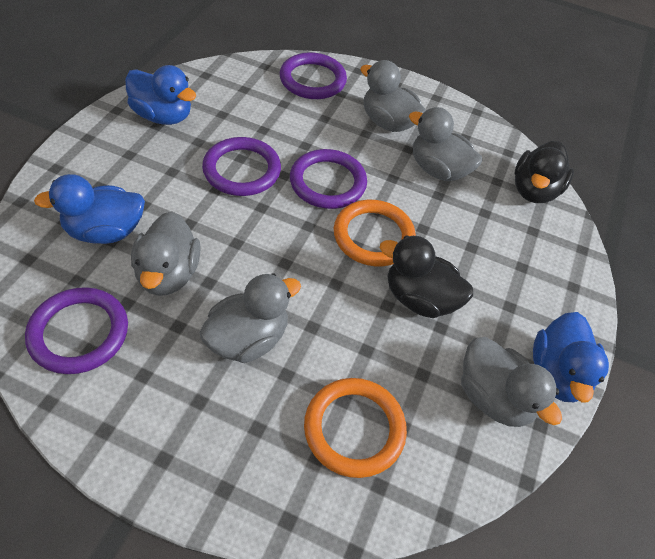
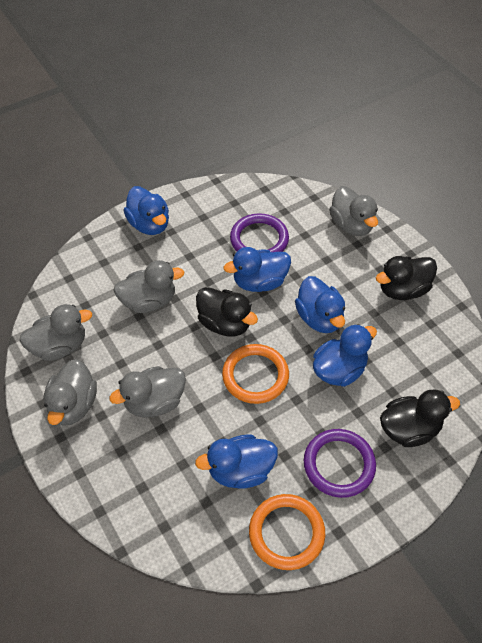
black duck: [380,235,473,318] [515,141,574,203] = 2 -> [196,287,258,337] [376,256,437,300] [380,389,460,447] = 3
blue duck: [34,174,145,244] [125,65,196,125] [533,312,609,403] = 3 -> [123,186,169,235] [195,435,278,489] [223,247,291,292] [295,276,345,333] [313,324,377,387] = 5
purple ring: [25,287,128,374] [202,137,281,196] [280,52,347,99] [290,149,367,209] = 4 -> [230,213,289,252] [304,429,376,498] = 2

